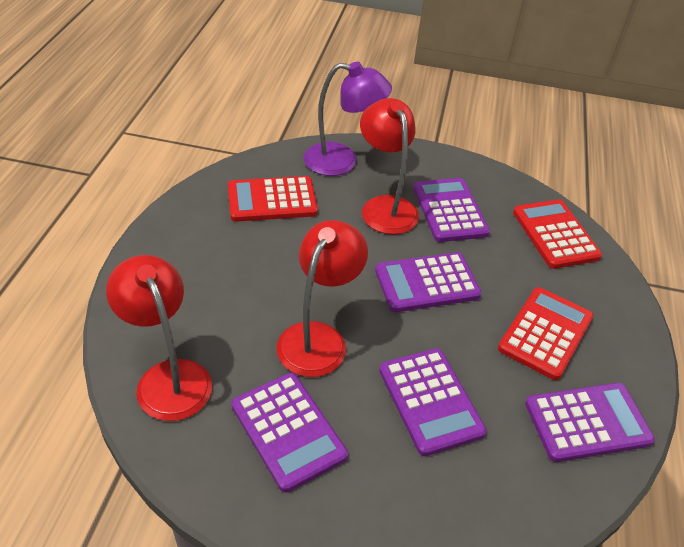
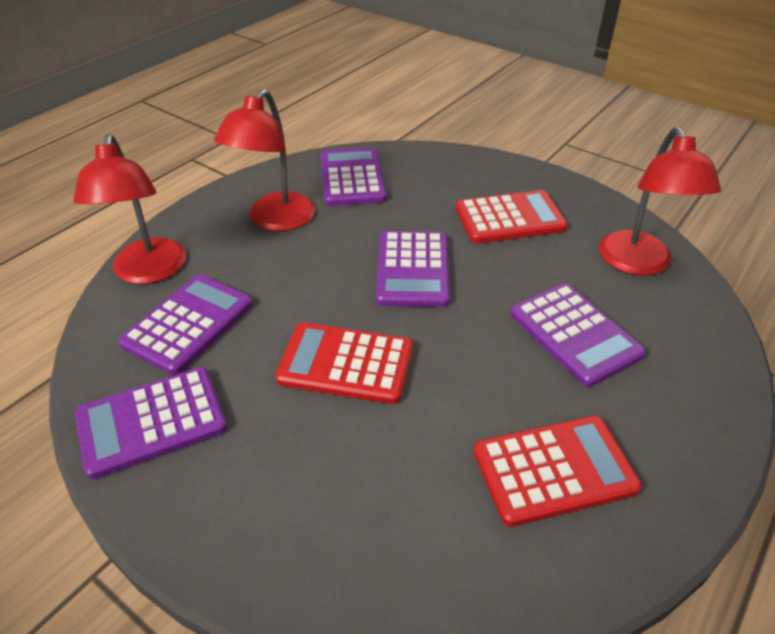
purple lamp: [304,62,392,176] = 1 -> none = 0

